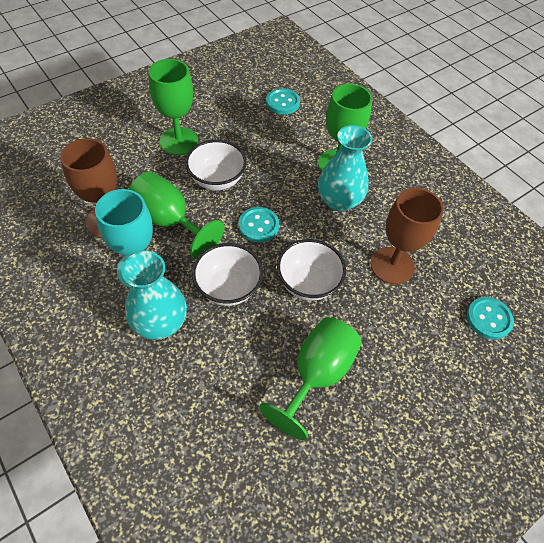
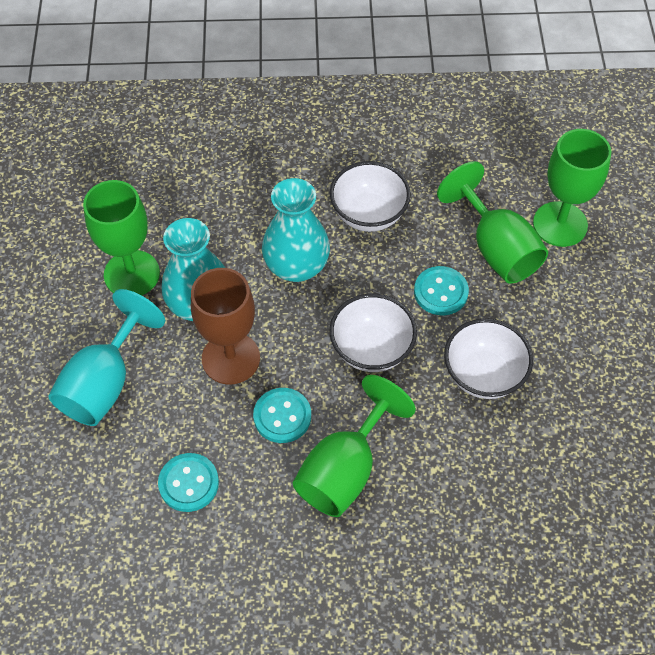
brown goblet: [60,138,117,238] [370,188,444,285] = 2 -> [191,268,260,385] = 1

